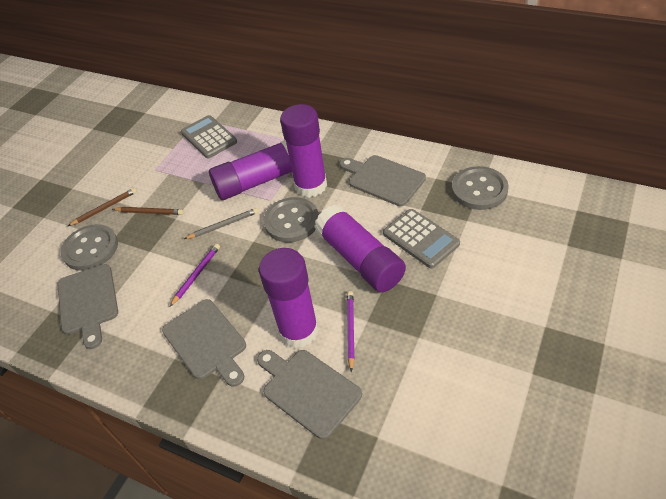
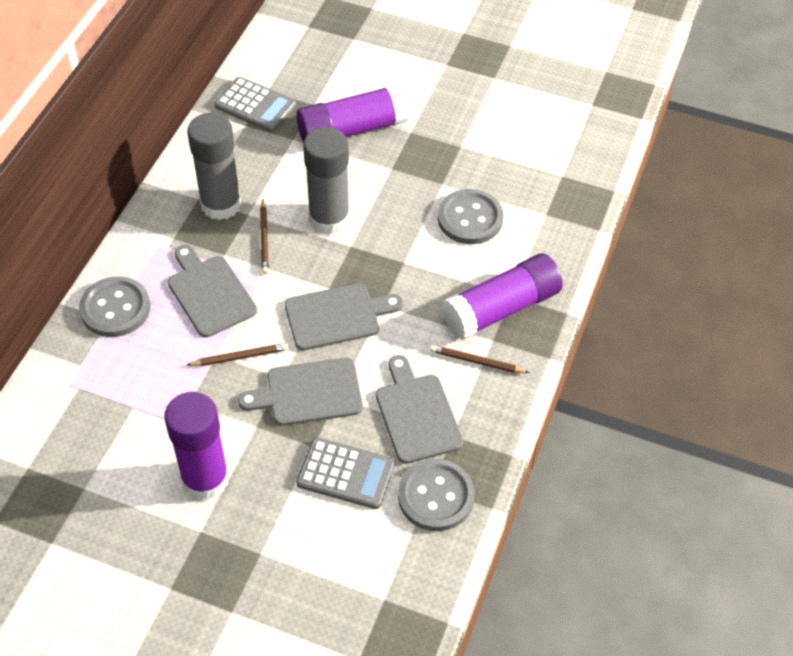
brown pencil: [68,188,137,226] [113,207,183,215] = 2 -> [187,343,288,366] [260,200,269,274] [430,345,530,373] = 3
grey glue stick: none = 0 -> [187,113,241,220] [303,127,350,234] = 2
grey pencil: [184,208,258,239] = 1 -> none = 0
purple glue stick: [209,140,292,200] [259,248,319,348] [280,104,327,198] [314,204,406,292] = 4 -> [164,392,229,500] [296,84,408,143] [442,254,563,340] = 3
purple pencil: [170,244,220,307] [347,291,355,372] = 2 -> none = 0

